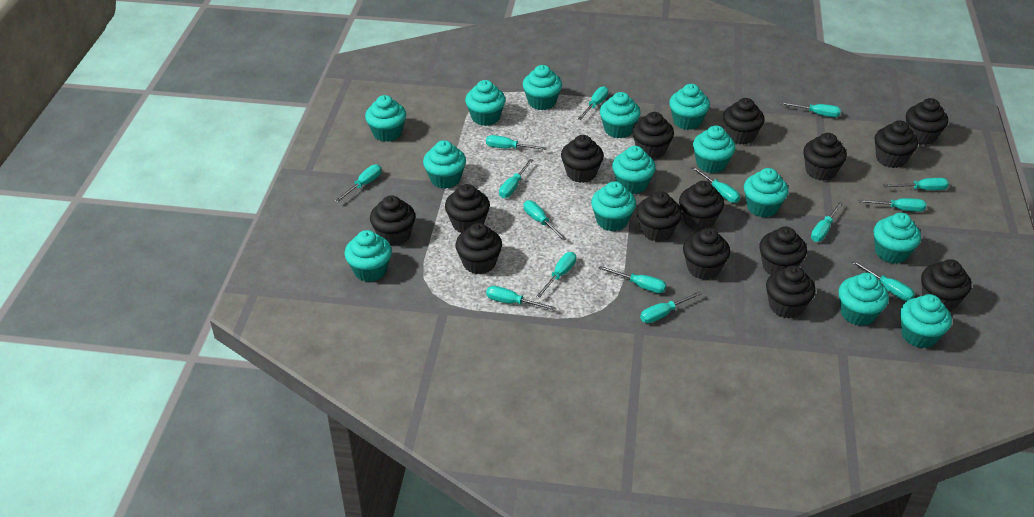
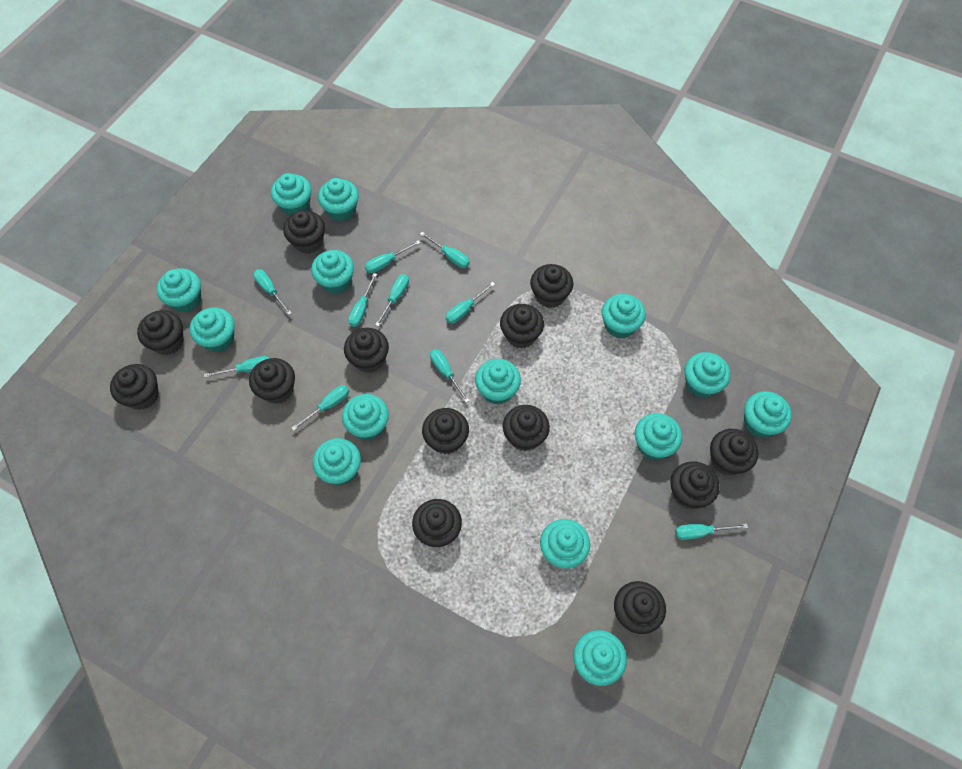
black cupcake: [370,195,416,246] [445,184,490,233] [455,223,502,274] [561,135,604,183] [632,112,674,159] [636,191,682,241] [679,181,724,231] [683,228,730,280] [723,98,764,145] [759,227,807,275] [766,265,816,318] [803,133,847,181] [875,120,918,168] [906,98,948,145] [921,259,971,311] = 15 -> [110,364,159,410] [137,310,184,355] [249,358,295,404] [283,210,325,254] [344,328,389,373] [412,499,462,547] [422,408,469,454] [500,304,544,348] [503,405,550,451] [530,264,573,308] [614,581,666,634] [670,461,719,509] [710,429,758,476] = 13
turquoise screwdriver: [335,164,381,202] [486,135,547,150] [486,286,556,310] [499,159,533,198] [523,200,566,241] [536,252,576,298] [578,86,608,120] [599,266,666,293] [640,291,702,323] [692,166,740,203] [780,102,841,117] [811,201,843,242] [851,260,915,301] [858,198,926,212] [884,178,949,190] = 15 -> [204,356,269,378] [253,269,291,315] [292,385,349,431] [348,273,377,327] [365,240,420,273] [375,274,409,327] [420,232,470,268] [430,349,469,403] [446,282,495,323] [675,524,748,540] = 10

